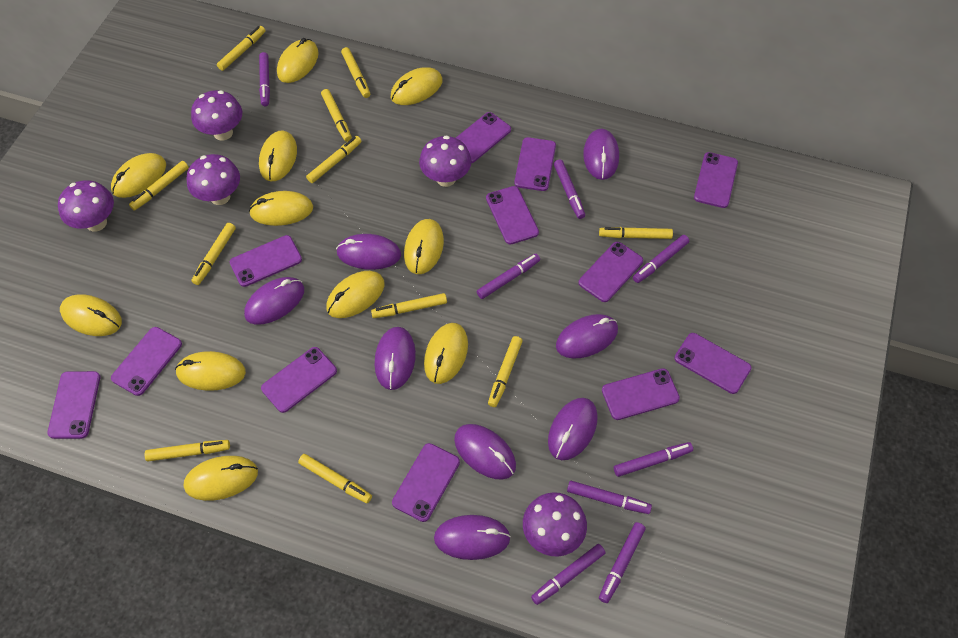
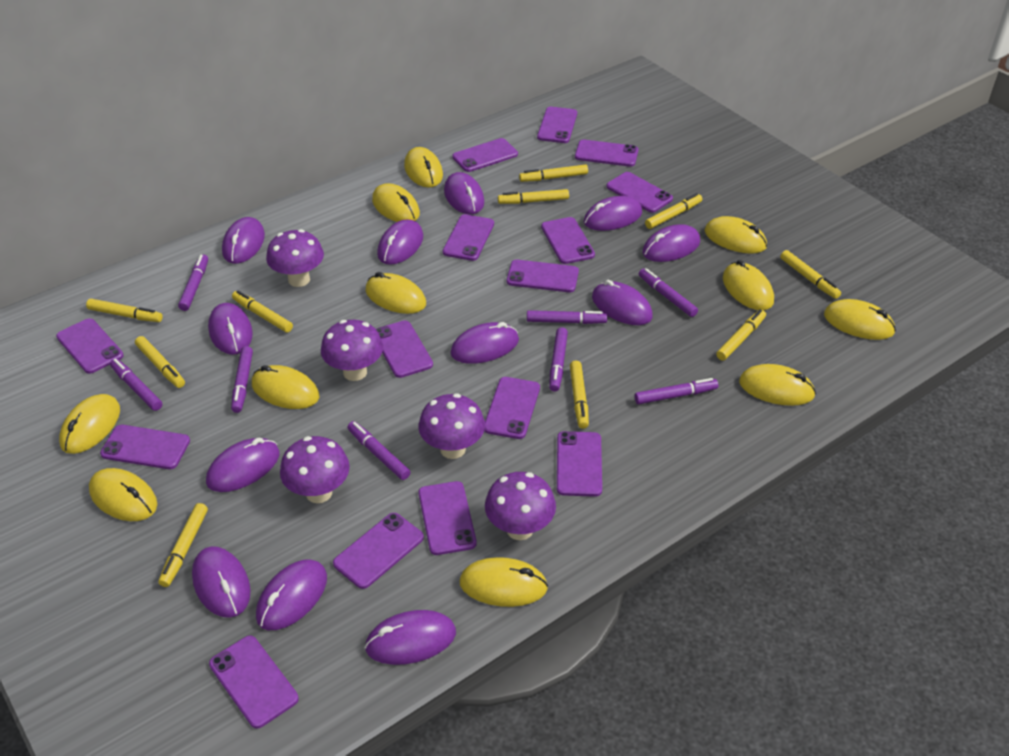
purple mouse: [244,277,304,325] [336,234,401,270] [375,327,416,390] [434,515,511,560] [454,424,516,480] [548,398,598,460] [556,314,618,359] [583,129,619,180] = 8 -> [192,546,251,618] [206,438,280,492] [208,303,253,355] [222,217,265,264] [256,559,327,630] [364,610,456,665] [377,219,423,265] [444,172,484,215] [450,322,519,364] [584,196,642,231] [592,280,653,325] [642,224,700,262] = 12
purple phone: [47,371,100,439] [111,327,182,396] [230,235,302,287] [261,347,337,413] [392,443,460,522] [456,112,511,163] [486,186,539,245] [514,137,556,191] [578,242,643,302] [602,368,680,420] [674,333,752,394] [694,152,738,208] = 12 -> [56,318,124,374] [100,425,190,469] [209,636,299,728] [333,513,424,589] [376,320,433,378] [418,481,477,555] [443,214,494,261] [452,138,518,172] [484,377,540,439] [507,260,579,292] [537,107,577,143] [541,217,595,264] [557,431,602,497] [575,139,638,167] [606,172,673,213] = 15
yellow marker: [129,161,189,211] [145,440,230,461] [191,223,236,285] [217,26,265,71] [298,454,372,504] [306,136,362,183] [321,89,352,142] [341,47,370,98] [371,293,447,318] [488,336,523,407] [599,227,673,239] = 11 -> [86,299,163,322] [135,336,185,388] [158,503,208,587] [232,291,293,333] [498,189,569,204] [519,164,588,182] [570,361,589,429] [645,193,702,229] [716,310,766,360] [780,250,841,299] = 10

